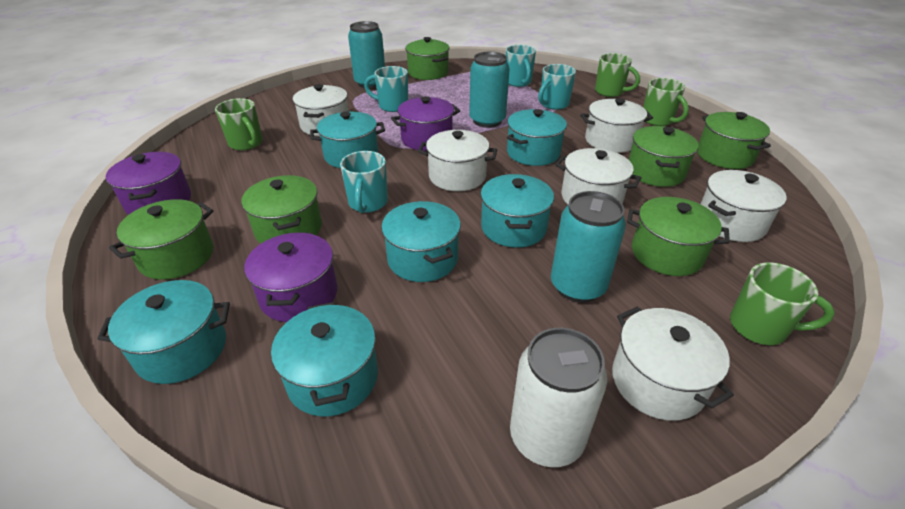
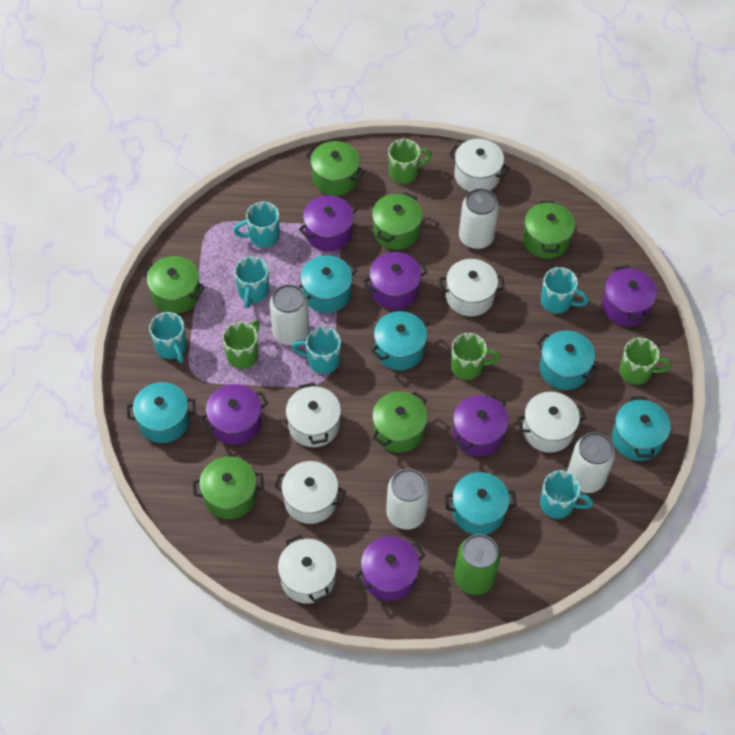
green can: none = 0 -> [454,534,500,595] = 1
purple pot: [106,152,191,215] [244,232,337,322] [391,96,460,151] = 3 -> [200,384,268,445] [299,195,358,252] [355,536,425,601] [363,252,427,309] [453,394,509,456] [602,265,657,326] = 6
turquoise can: [348,21,385,89] [469,52,510,128] [551,191,626,303] = 3 -> none = 0
turquoise mug: [340,151,388,213] [364,66,408,112] [506,45,536,87] [538,64,576,110] = 4 -> [149,312,187,363] [233,202,280,247] [234,256,269,309] [292,327,341,374] [540,470,593,519] [541,267,589,314] = 6
white can: [510,328,607,467] = 1 -> [269,284,309,345] [386,469,429,530] [459,188,499,250] [567,432,615,493] = 4

